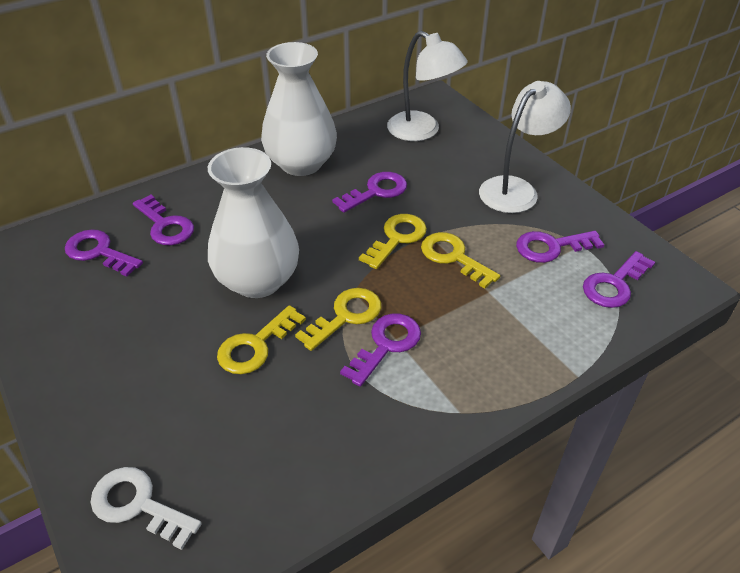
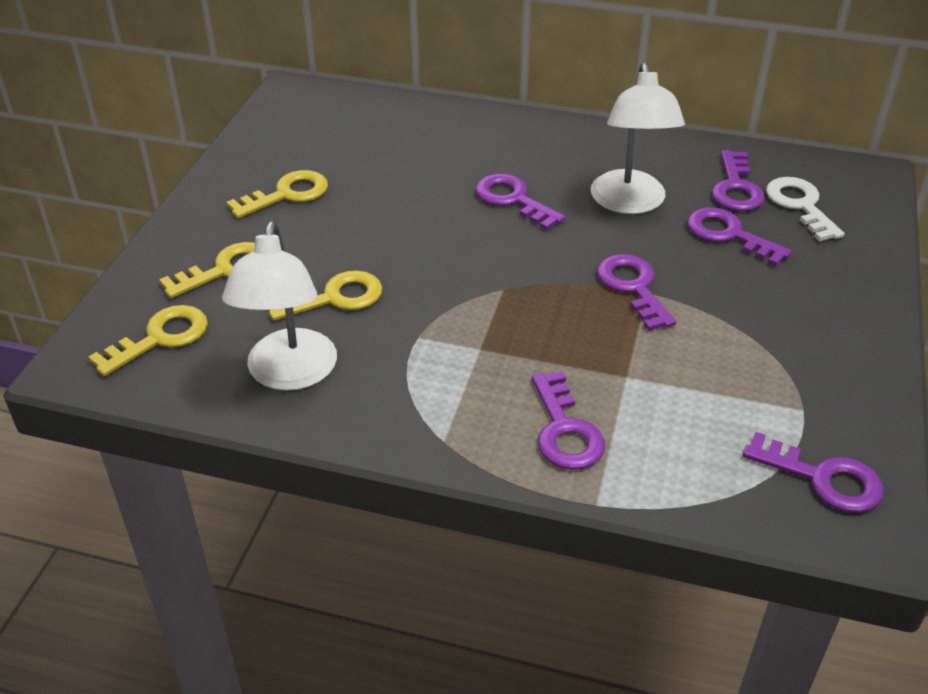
white vase: [208,147,299,298] [261,42,337,176] = 2 -> none = 0

